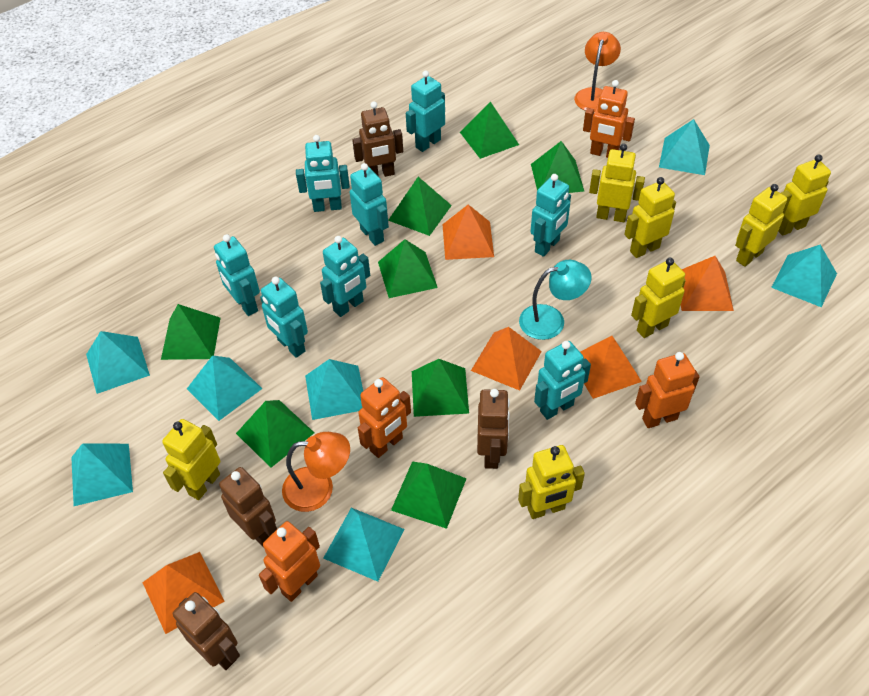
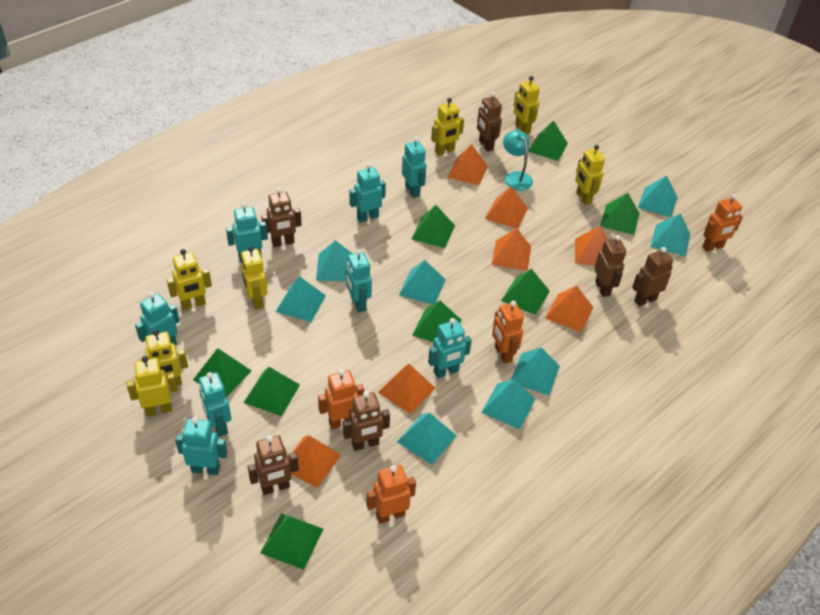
brown robot: [173,592,240,670] [219,467,277,547] [352,101,403,177] [477,389,510,469] = 4 -> [247,435,299,495] [261,188,302,247] [343,391,390,451] [477,92,502,152] [594,235,626,297] [632,247,673,306] = 6
orange lamp: [282,432,350,512] [574,32,621,112] = 2 -> none = 0
orange pyramid: [142,552,225,634] [442,204,494,260] [471,327,542,391] [580,336,642,399] [681,256,734,311] = 5 -> [288,435,341,488] [378,364,435,414] [448,144,488,185] [485,186,528,229] [492,228,531,271] [545,286,594,332] [575,226,608,266] = 7
turquoise pyramid: [71,443,133,506] [86,331,150,394] [187,355,262,421] [305,359,363,420] [323,508,405,582] [659,119,710,175] [771,245,837,307] = 7 -> [276,276,326,322] [316,240,353,282] [397,413,457,465] [399,260,446,305] [481,379,535,429] [511,347,560,396] [638,175,678,217] [651,213,691,257] = 8

